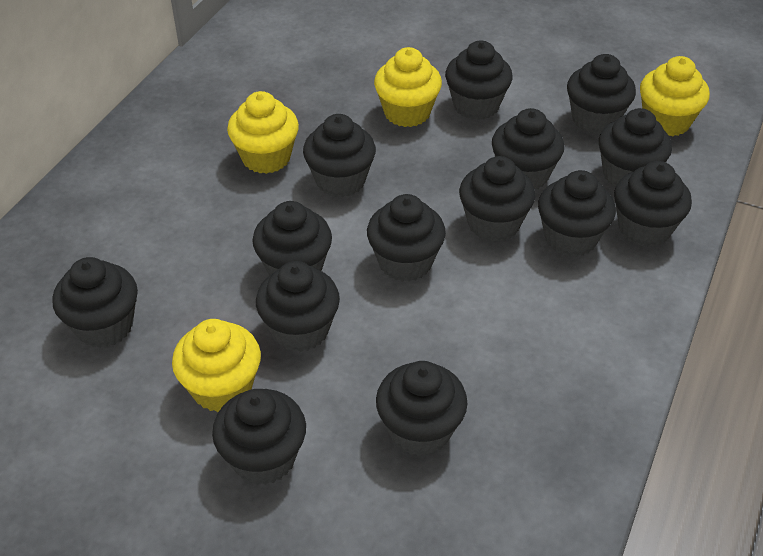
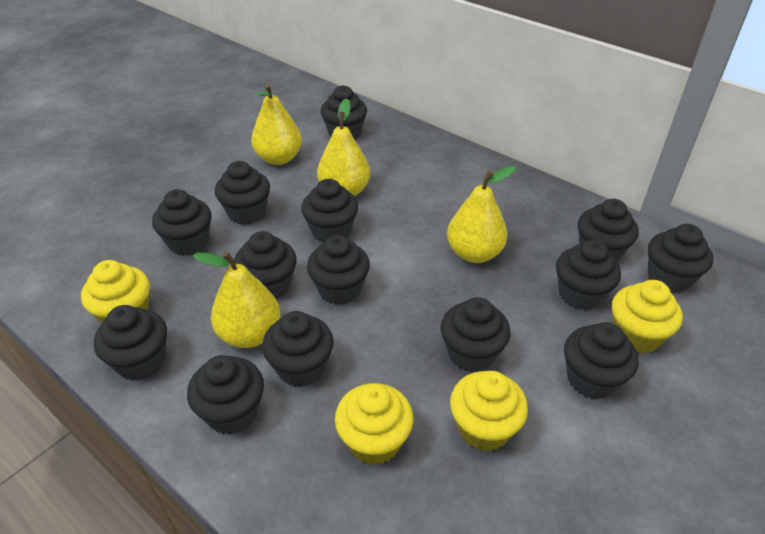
yellow pear: none = 0 -> [193,251,281,348] [251,84,302,165] [317,98,370,196] [447,166,516,263] = 4

